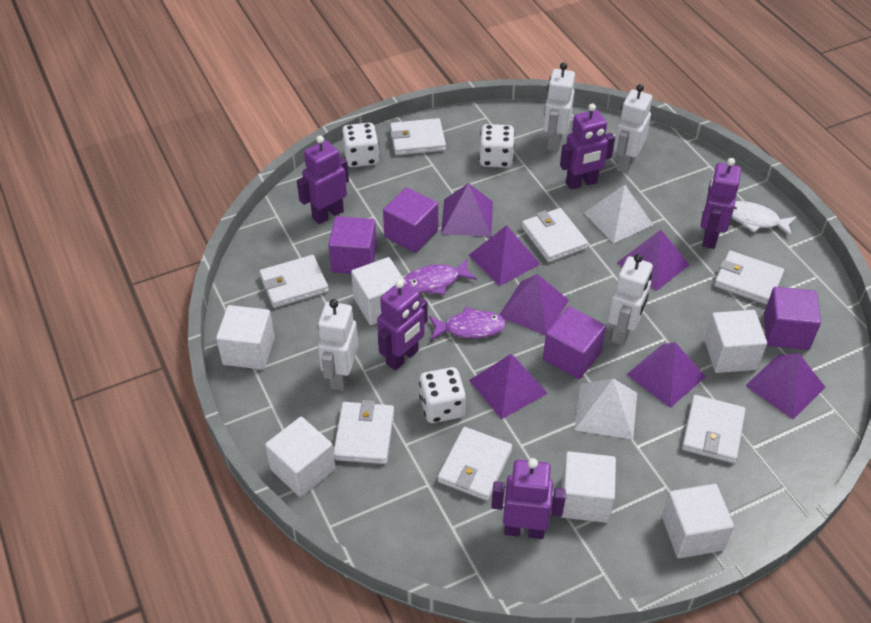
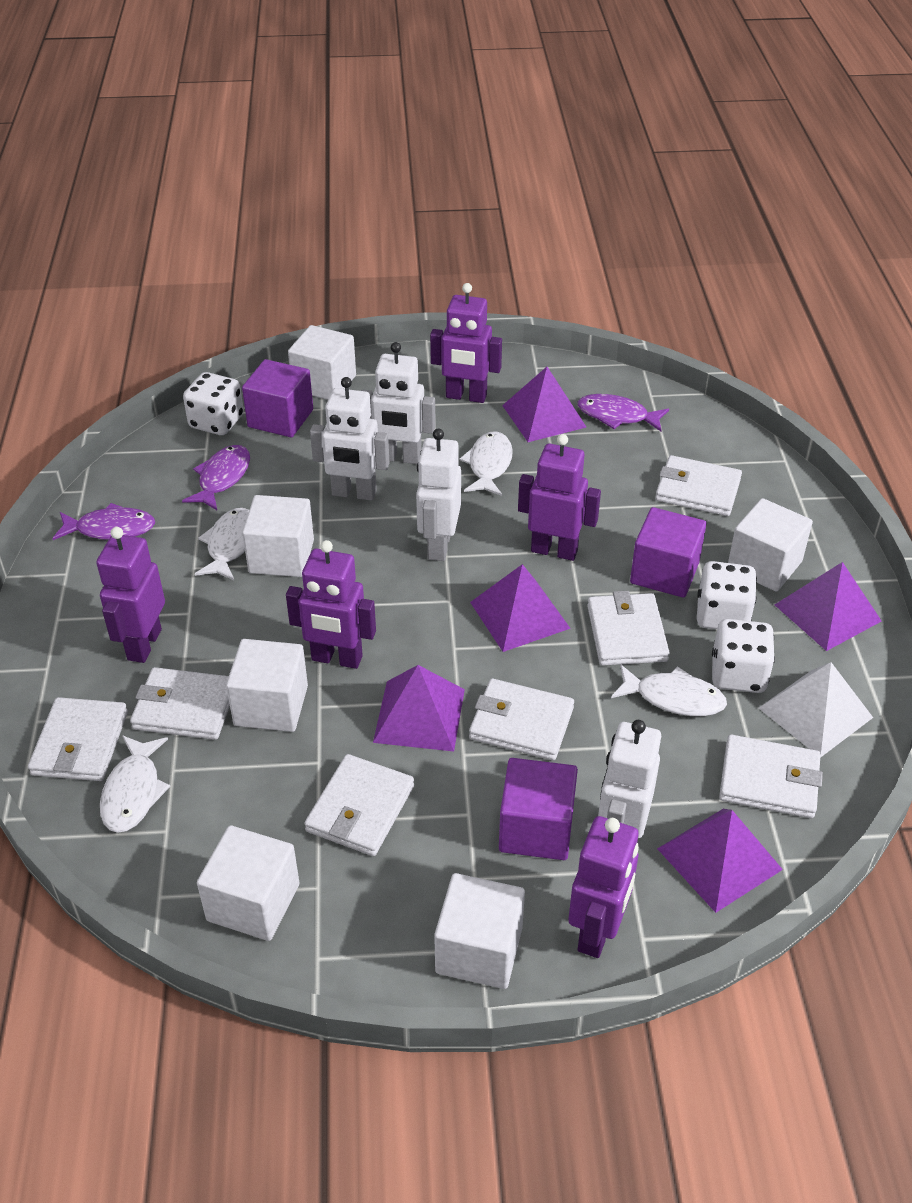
purple cube: [328,216,377,274] [383,187,438,253] [543,306,606,379] [764,287,821,350] = 4 -> [242,359,313,437] [499,758,578,860] [630,507,706,598] = 3
purple fish: [404,259,477,295] [429,307,506,340] = 2 -> [52,503,155,540] [182,445,250,510] [578,394,669,431] = 3
purple pyramid: [441,183,493,237] [469,225,540,286] [469,354,548,419] [500,274,569,336] [617,230,689,291] [627,342,706,408] [745,353,825,419] = 7 -> [373,665,465,751] [470,564,571,652] [502,367,586,442] [657,809,783,913] [775,562,881,651] = 5
white fish: [731,201,797,236] = 1 -> [100,736,171,833] [195,508,249,580] [460,431,513,496] [611,664,727,716] = 4
white pyramid: [574,378,637,440] [584,184,653,243] = 2 -> [759,662,873,758] = 1

